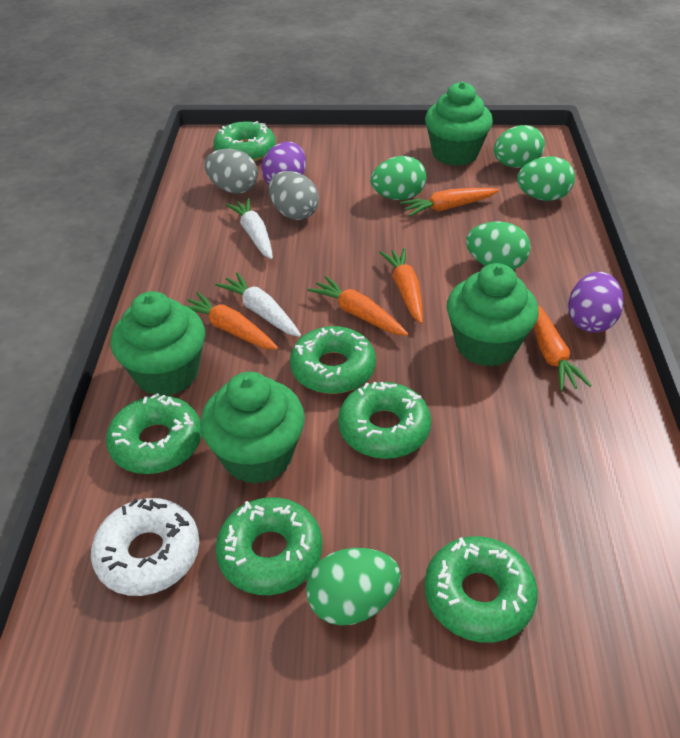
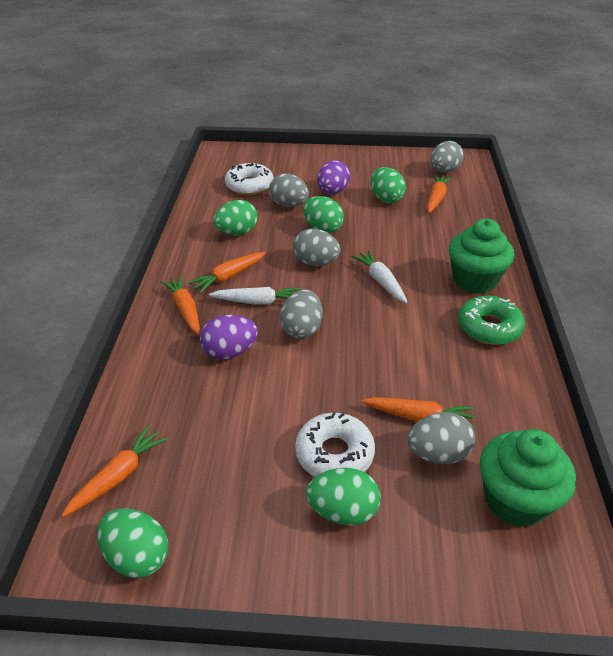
green cupcake: [110,291,205,396] [200,372,305,484] [425,82,493,166] [447,263,539,367] = 4 -> [449,219,514,294] [480,429,576,527] = 2
green donut: [106,393,202,474] [213,121,276,162] [215,497,322,595] [290,326,376,394] [338,382,431,459] [424,536,538,643] = 6 -> [458,296,525,345] = 1
grey egg: [204,149,258,194] [269,171,319,220] = 2 -> [269,173,309,207] [280,289,322,339] [293,228,340,266] [407,412,475,464] [431,141,464,173] = 5
white donut: [91,498,199,596] = 1 -> [225,163,273,195] [295,412,375,477] = 2

